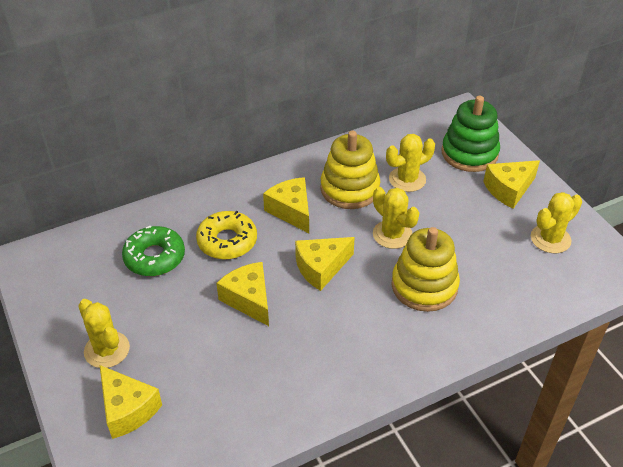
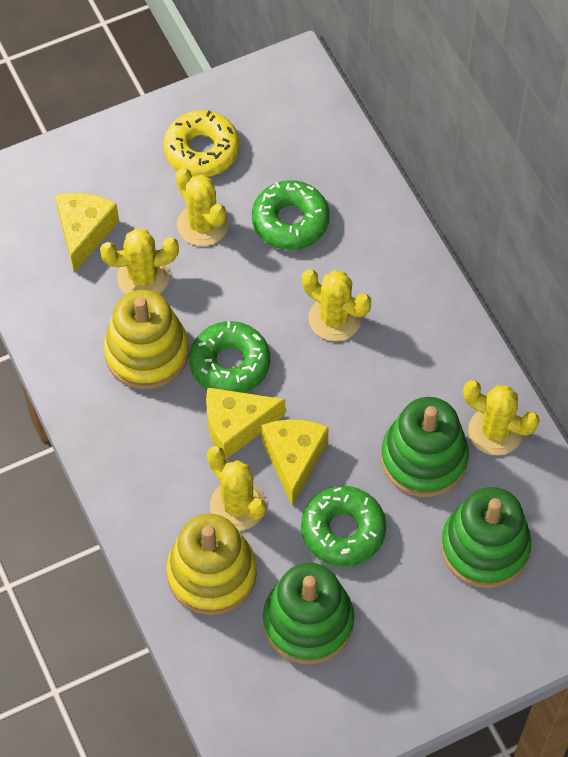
green donut: [122,226,185,276] = 1 -> [189,321,270,393] [252,180,330,250] [301,486,386,566] = 3
green stacking toy: [441,96,500,172] = 1 -> [263,563,354,664] [381,397,469,497] [441,487,532,588] = 3
yellow cactus: [78,299,130,368] [373,187,419,249] [386,134,435,192] [531,192,582,253] = 4 -> [100,229,179,294] [176,168,229,246] [207,446,266,531] [302,269,371,341] [463,380,540,455] = 5
yellow cheese: [100,365,162,439] [216,262,269,326] [263,177,309,233] [295,237,355,291] [483,160,540,209] = 5 -> [55,193,119,273] [206,387,285,460] [261,419,329,506] = 3

